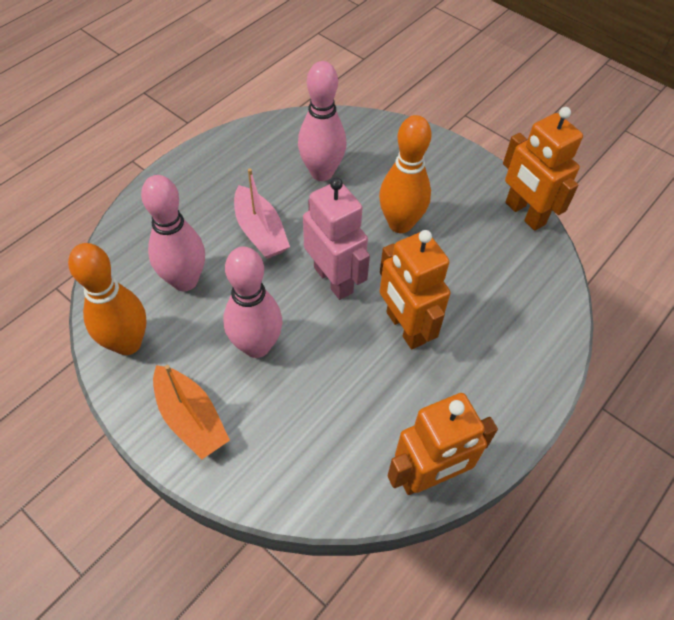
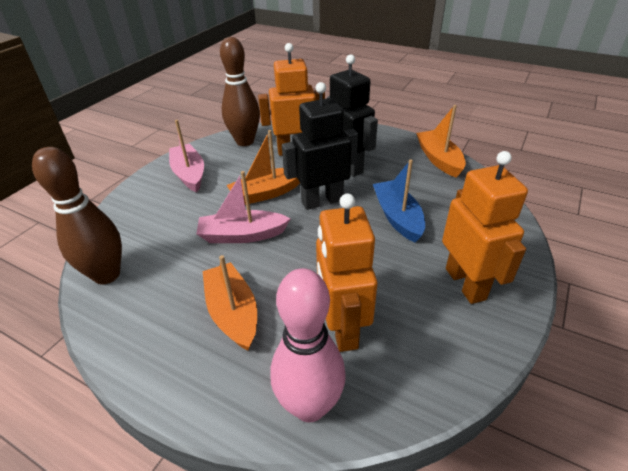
black robot: none = 0 -> [282,82,358,210] [327,54,378,177] = 2
blue boat: none = 0 -> [373,159,425,243] = 1
brown bowling pin: none = 0 -> [32,147,122,284] [220,37,260,146] = 2
orange boat: [153,365,230,460] = 1 -> [203,255,257,351] [227,130,300,205] [416,105,466,178] = 3
orange bowling pin: [68,243,147,355] [379,115,431,233] = 2 -> none = 0
pink boat: [234,168,290,259] = 1 -> [169,120,204,192] [196,171,291,243] = 2
pink bowling pin: [141,175,205,291] [223,247,282,358] [298,61,346,181] = 3 -> [270,268,346,422] = 1
pink robot: [303,178,370,300] = 1 -> none = 0

